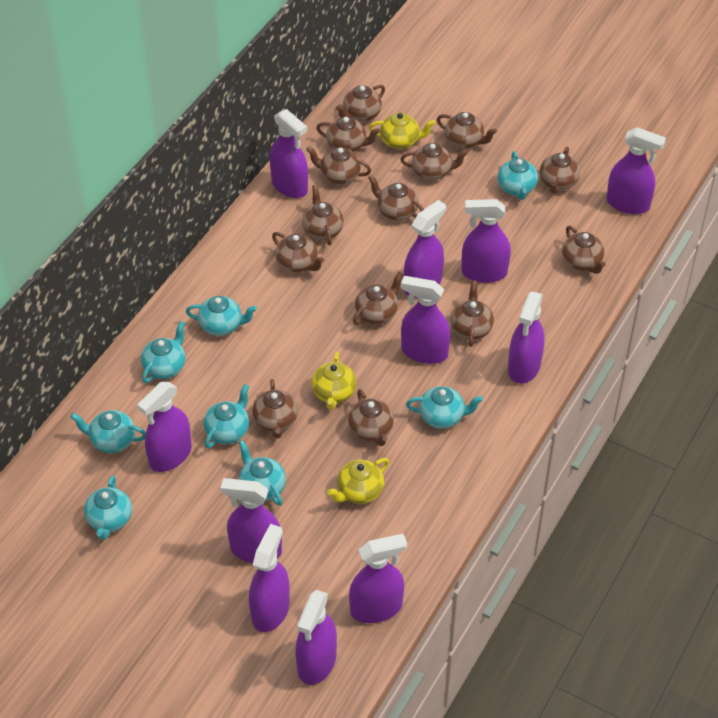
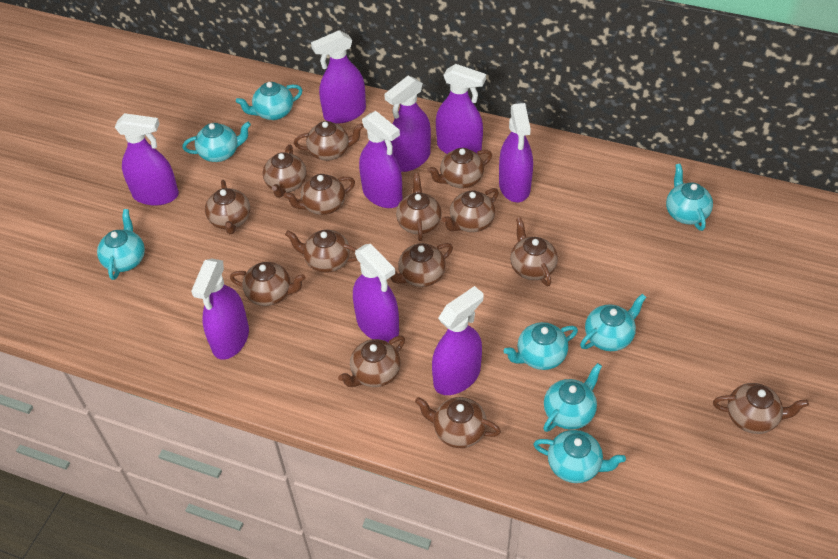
purple spray bottle: [137,382,192,472] [220,478,282,563] [249,524,290,632] [270,109,308,198] [296,590,337,685] [349,534,407,623] [401,276,450,364] [404,200,446,298] [461,199,511,283] [508,291,545,384] [606,127,666,214] = 11 -> [115,113,179,205] [191,258,249,360] [311,30,366,124] [353,244,399,342] [359,111,402,208] [384,76,431,172] [432,286,483,395] [436,64,486,154] [499,103,533,202] = 9
yellow teapot: [312,352,356,410] [327,458,389,504] [369,113,435,149] = 3 -> none = 0

